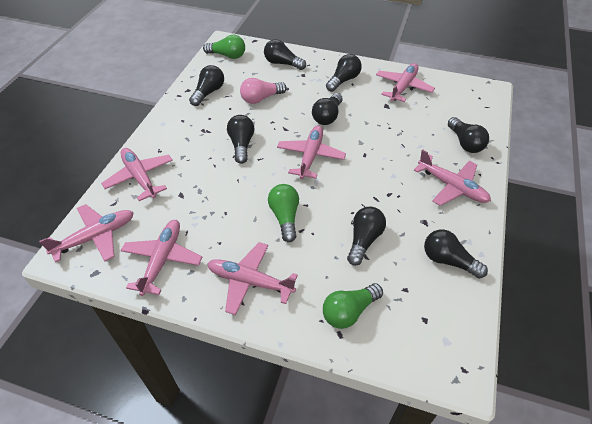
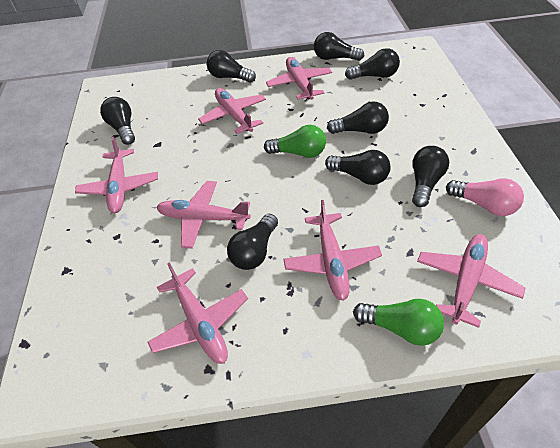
green light bulb: [203,35,245,59] [268,184,299,242] [323,283,383,329] = 3 -> [264,125,326,158] [353,299,444,346] = 2

